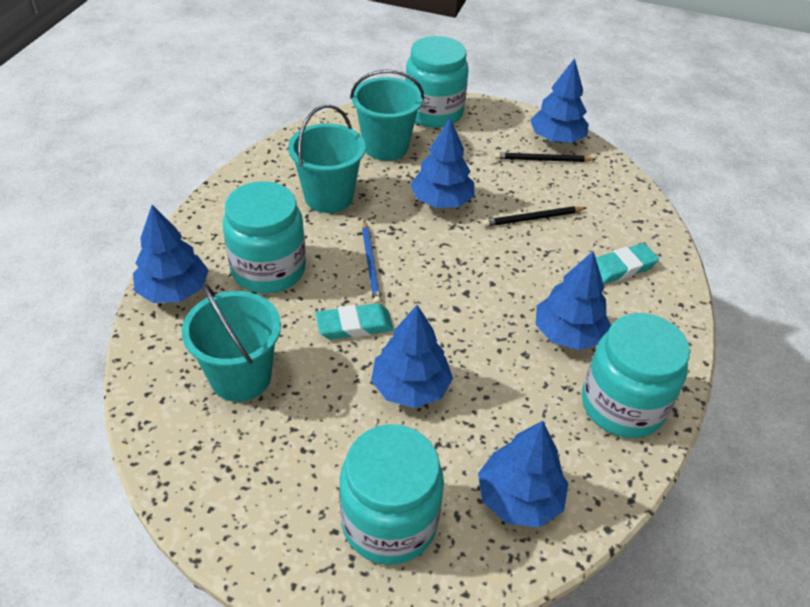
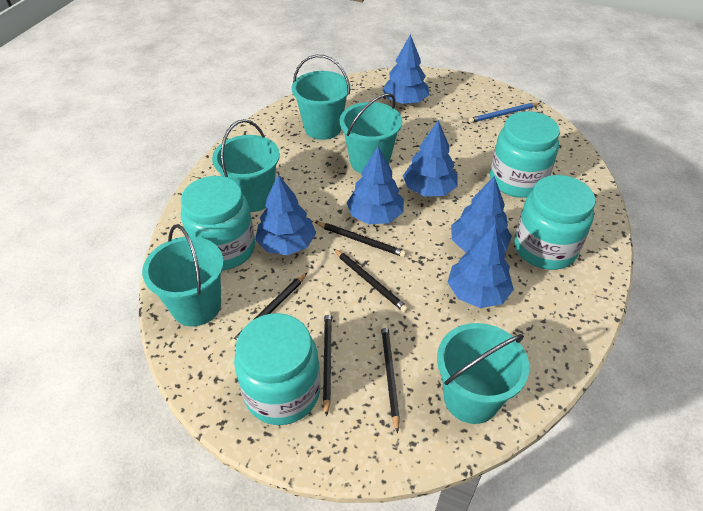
black pencil: [483,206,586,227] [494,152,596,162] = 2 -> [230,273,307,347] [315,222,406,257] [323,310,332,416] [334,249,409,313] [381,323,400,433] = 5
turquoise bucket: [182,283,281,402] [288,104,366,213] [350,69,424,161] = 3 -> [142,224,224,327] [212,119,280,212] [292,55,350,140] [340,93,402,173] [437,323,529,424] = 5
turquoise eraser: [316,303,394,340] [596,243,659,284] = 2 -> none = 0

